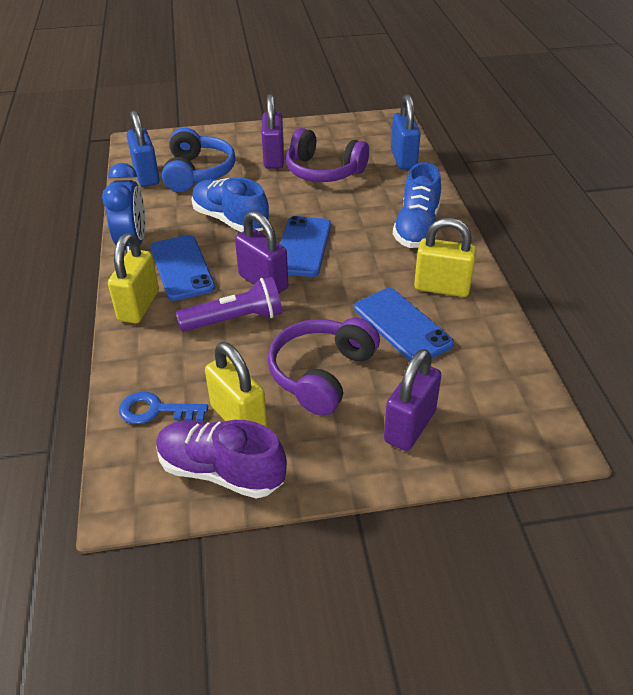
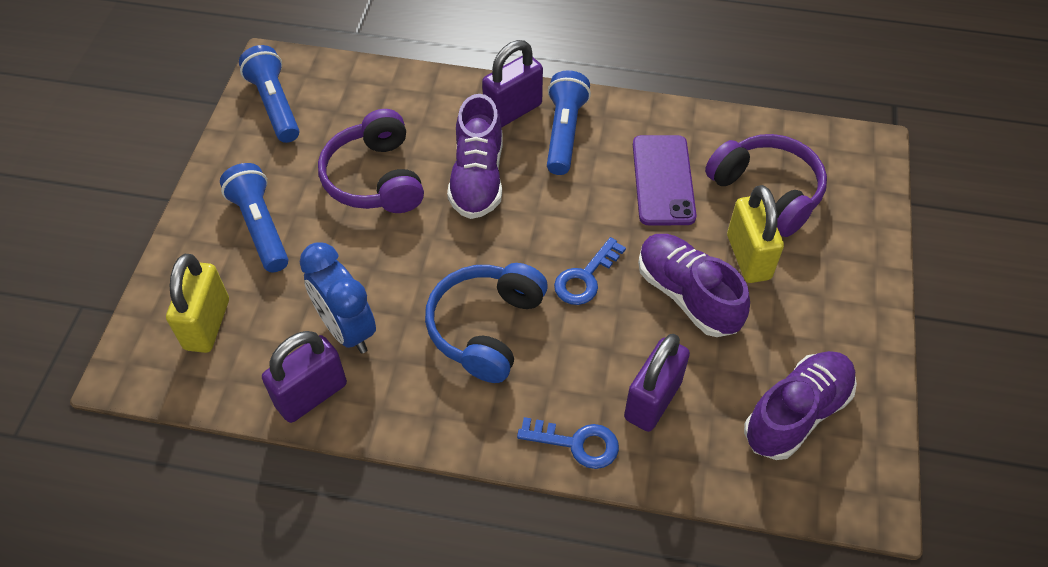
blue flashlight: none = 0 -> [220,163,288,272] [239,45,299,143] [547,70,591,175] = 3
blue key: [119,392,208,424] = 1 -> [517,417,619,469] [554,237,626,305] = 2
blue padlock: [127,110,160,187] [391,94,421,170] = 2 -> none = 0
blue phone: [151,235,215,301] [280,216,331,277] [354,288,454,361] = 3 -> none = 0
blue shoe: [192,177,269,232] [393,162,441,248] = 2 -> none = 0
purple flashlight: [176,277,282,332] = 1 -> none = 0
purple phone: none = 0 -> [633,135,696,226] = 1
purple shoe: [156,420,287,499] = 1 -> [447,94,503,219] [638,234,750,337] [744,351,857,460] = 3
yellow padlock: [108,233,159,323] [205,342,267,427] [414,218,477,297] = 3 -> [166,254,229,353] [727,185,784,283] = 2

